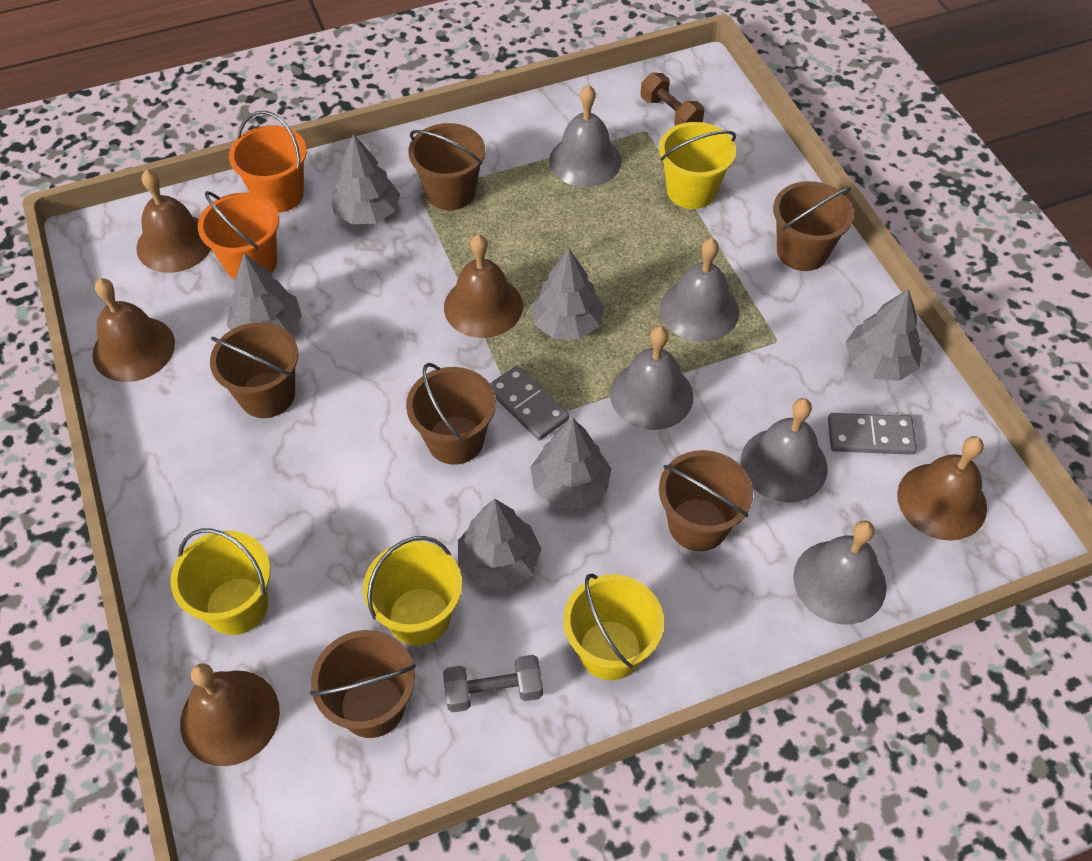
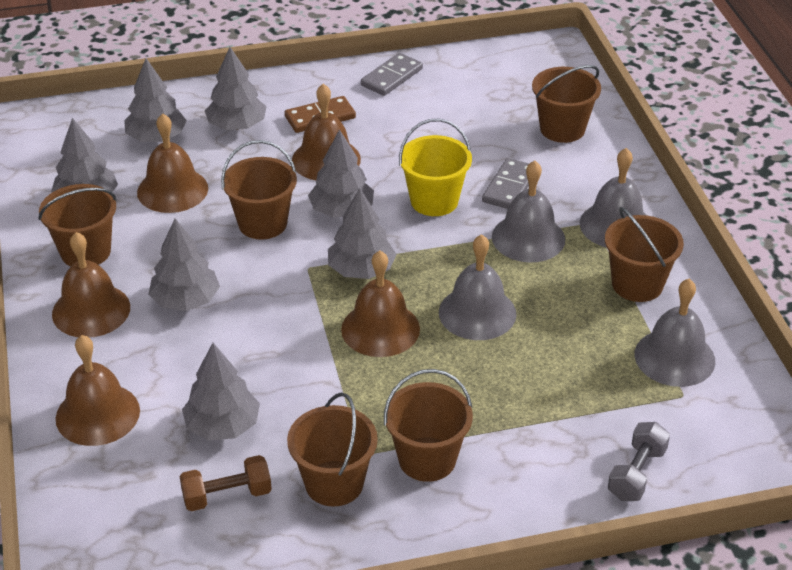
brown domino: none = 0 -> [285,96,356,133] = 1
grey bell: [549,85,622,187] [610,326,693,430] [660,238,739,342] [740,398,827,502] [793,521,886,624] = 5 -> [439,234,516,340] [492,160,565,262] [580,148,646,248] [635,279,715,387] = 4
grey tree: [227,253,302,334] [331,134,400,224] [458,499,541,590] [530,418,612,508] [531,248,605,339] [845,289,922,381] = 6 -> [51,118,118,192] [124,58,187,142] [148,218,220,311] [182,343,260,440] [205,47,267,130] [308,129,374,218] [328,188,397,279] = 7
orange bucket: [198,191,279,280] [229,111,307,213] = 2 -> none = 0
yellow bucket: [170,528,271,635] [363,536,462,646] [563,574,664,680] [659,122,736,209] = 4 -> [399,119,472,216] = 1

